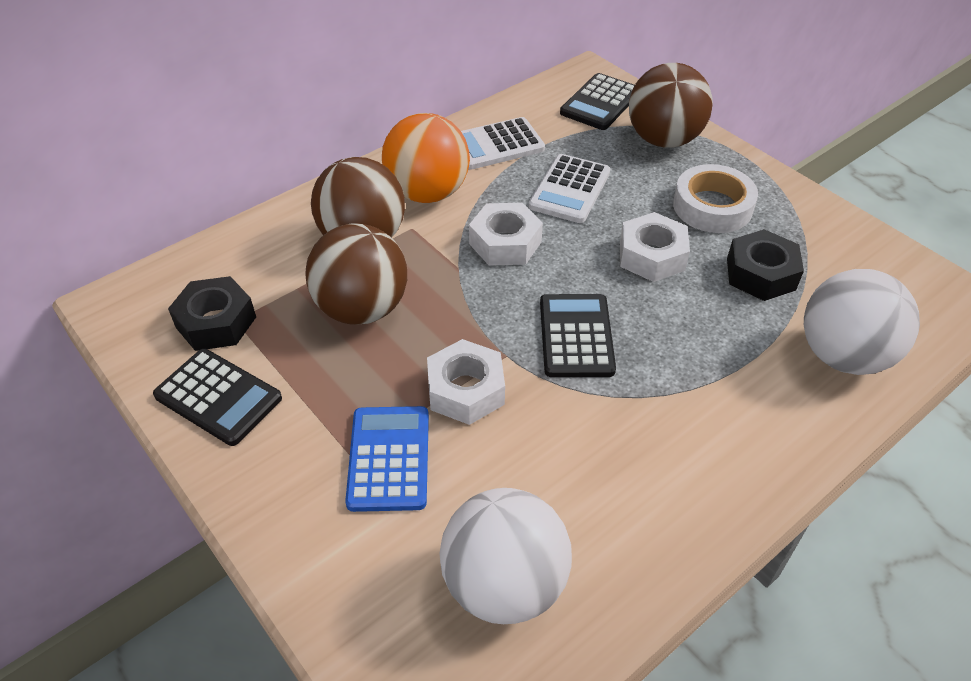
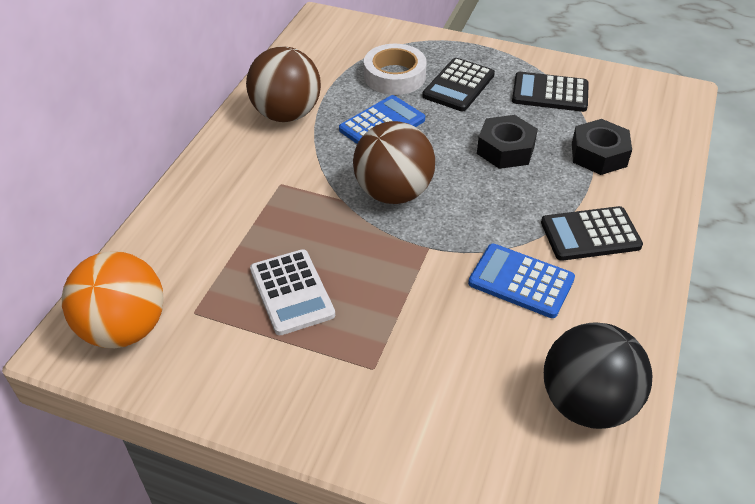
black ball: none = 0 -> [544,322,652,429] = 1
blue calculator: [345,406,429,512] = 1 -> [339,95,425,144] [468,244,575,318] = 2
brown ball: [305,223,407,325] [311,157,405,238] [629,63,713,148] = 3 -> [246,46,321,122] [353,121,435,204] = 2
white ball: [440,488,572,624] [804,269,920,375] = 2 -> none = 0
white calculator: [461,117,545,170] [529,154,611,223] = 2 -> [250,249,335,335] = 1
white nut: [427,339,505,425] [469,203,543,266] [620,212,690,282] = 3 -> none = 0

